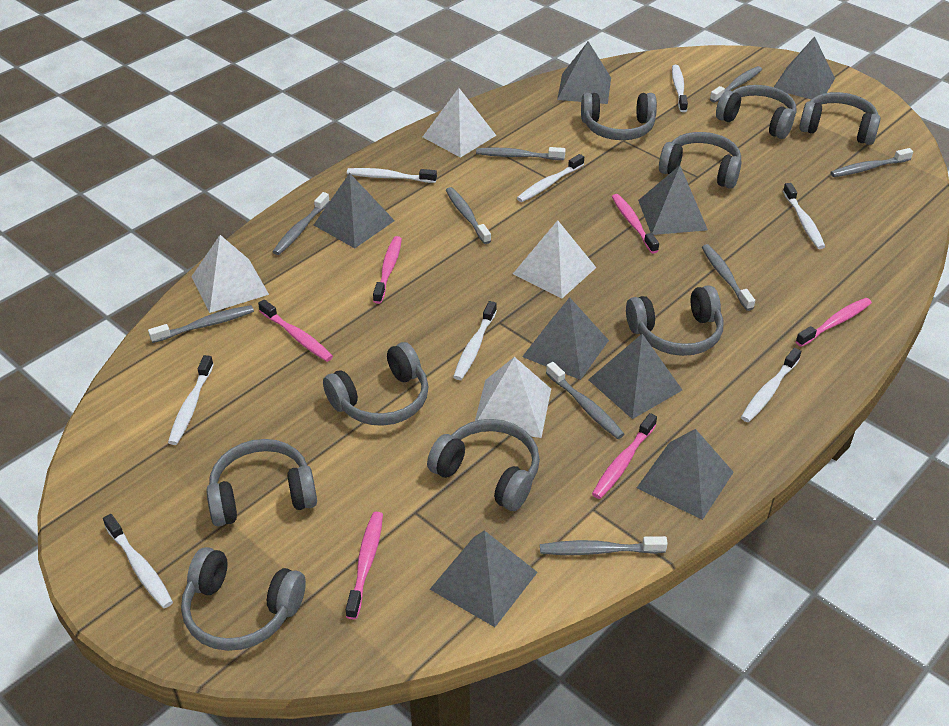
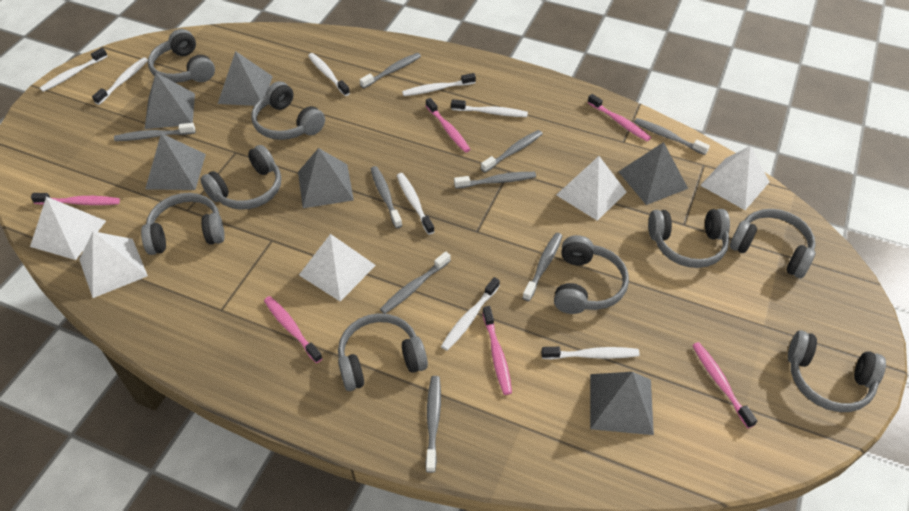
grey pyramid: [314,173,395,248] [430,530,538,627] [522,297,609,380] [557,42,611,104] [588,334,682,419] [637,429,734,520] [638,165,708,235] [774,36,835,100] = 8 -> [145,73,195,129] [145,133,206,190] [218,51,273,106] [298,148,354,208] [590,372,654,435] [618,142,688,205] = 6
white pyramid: [191,235,269,313] [423,88,496,158] [475,357,551,438] [513,220,596,299] = 4 -> [30,196,106,260] [79,231,148,298] [299,234,376,301] [556,156,627,221] [700,146,770,210] = 5

